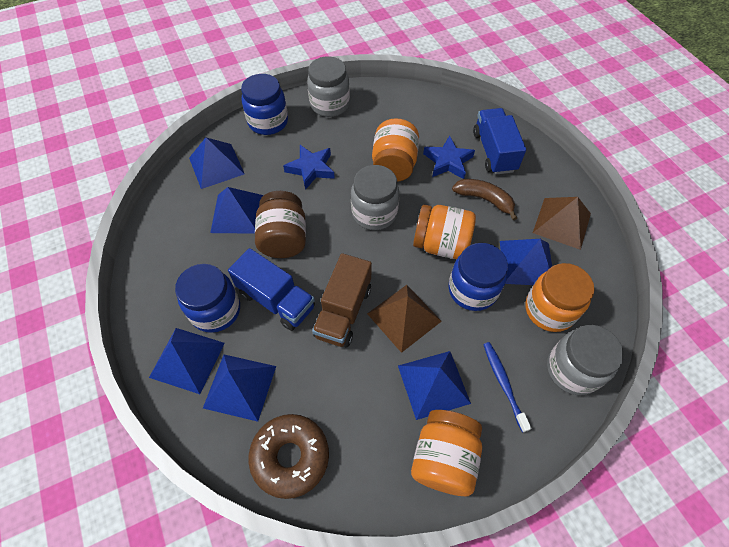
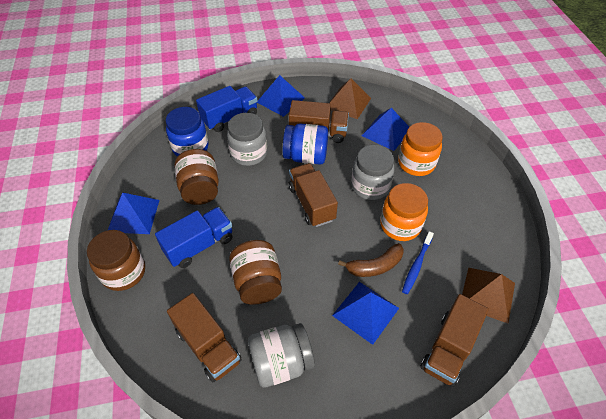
blue jar: [175,264,240,333] [241,74,288,135] [449,243,508,311] = 3 -> [166,107,209,157] [283,123,328,164] = 2
blue pyramid: [149,328,225,394] [189,137,244,189] [203,355,276,422] [210,187,264,234] [398,351,471,420] [500,239,552,285] = 6 -> [108,193,159,234] [257,75,305,117] [332,282,399,345] [362,108,409,151] = 4
blue star: [283,145,335,190] [423,135,475,179] = 2 -> none = 0
brown donut: [248,414,329,499] = 1 -> none = 0
brown jar: [255,191,306,258] = 1 -> [87,230,145,291] [174,149,219,205] [229,240,282,305] = 3
brown truck: [312,253,372,347] = 1 -> [167,293,242,382] [289,100,349,143] [289,163,338,227] [420,294,489,386] = 4
orange jar: [372,118,419,182] [411,410,482,496] [413,204,476,259] [525,263,594,332] = 4 -> [380,183,428,241] [398,122,443,176] = 2

